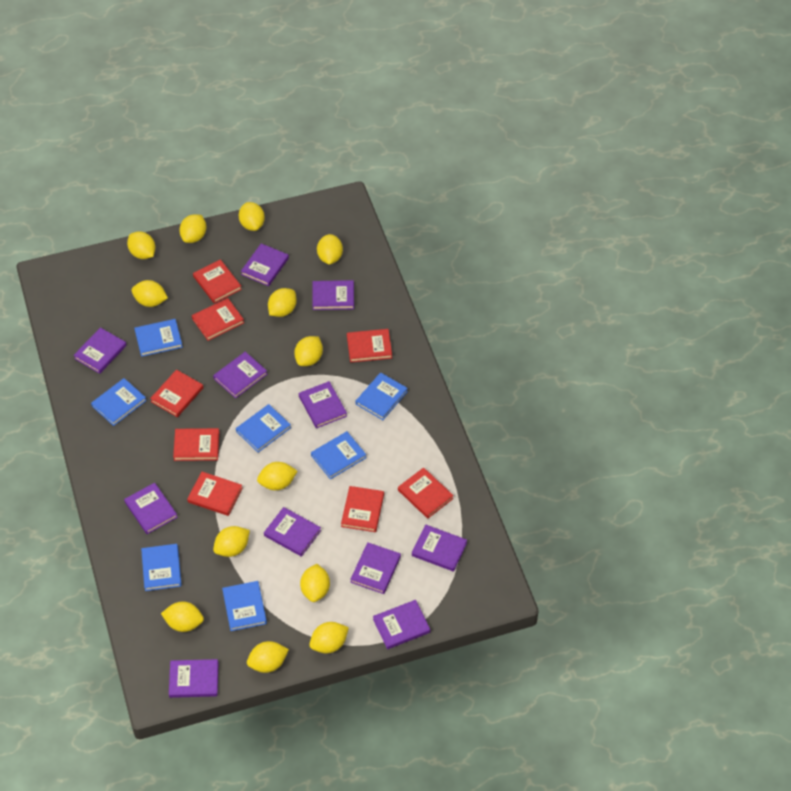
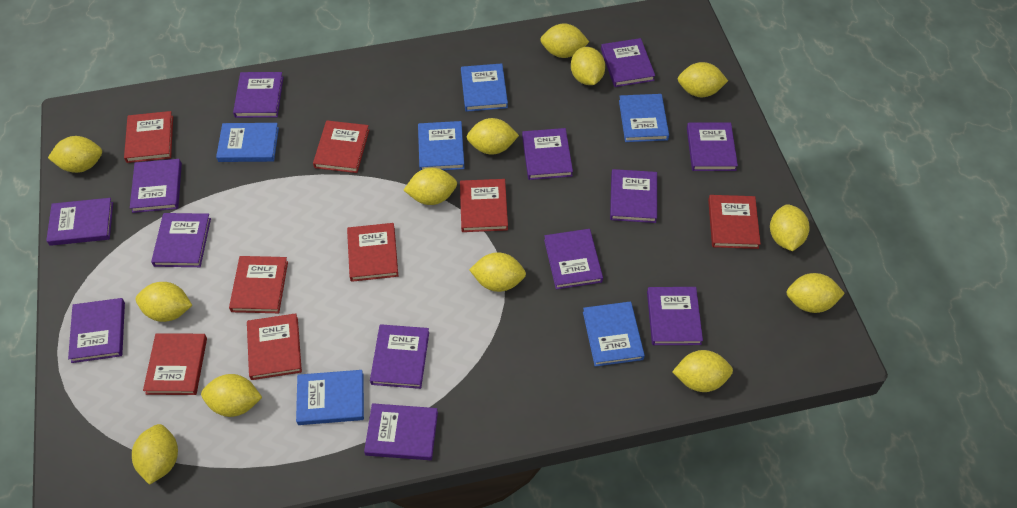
blue book: [91,378,147,426] [134,319,183,357] [141,544,182,591] [222,581,267,631] [236,404,291,452] [311,431,367,479] [356,372,408,420] = 7 -> [216,123,279,162] [296,370,364,425] [418,121,465,171] [461,63,508,112] [583,301,645,367] [619,94,669,142] = 6
purple book: [73,327,127,374] [124,483,177,534] [169,659,219,698] [213,352,267,398] [241,243,289,286] [264,507,321,557] [299,381,347,428] [312,280,354,310] [350,542,401,594] [373,600,430,649] [412,524,467,572] = 11 -> [46,198,113,246] [68,298,125,363] [130,159,182,213] [151,213,211,267] [233,72,283,118] [364,403,438,460] [370,324,429,389] [522,128,573,180] [544,229,603,289] [601,38,655,87] [610,169,657,223] [647,287,703,345] [687,123,738,171] = 13

